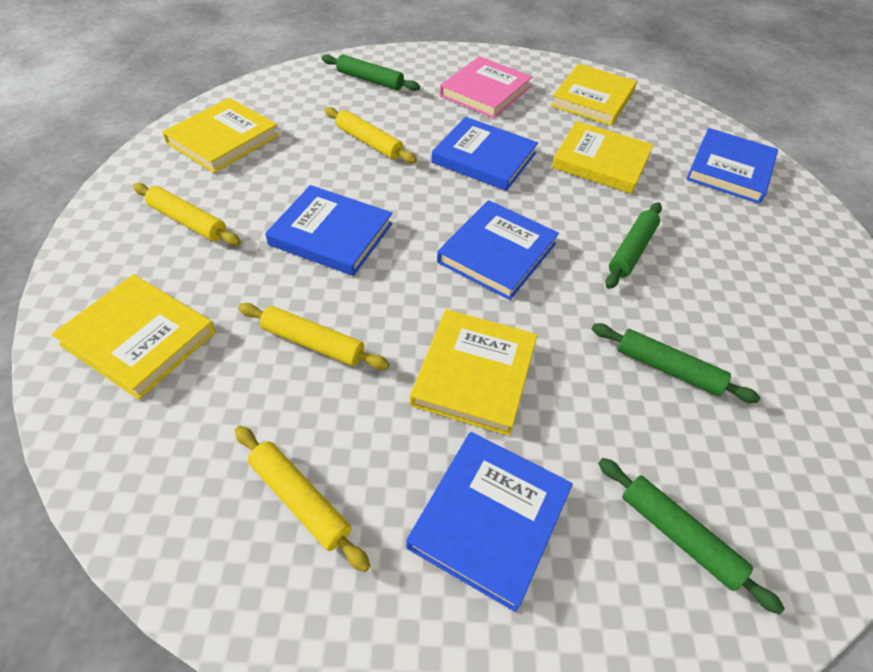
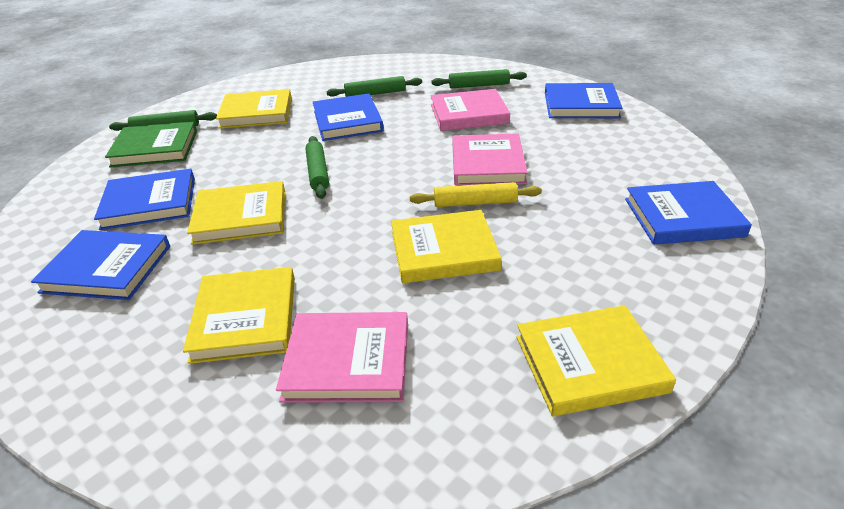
green book: none = 0 -> [105,121,197,167] = 1
pink book: [440,56,532,118] = 1 -> [276,312,408,403] [431,89,510,131] [453,134,528,186] = 3
yellow rolling pin: [133,183,241,246] [235,426,370,572] [238,303,390,370] [325,107,417,164] = 4 -> [410,182,542,207] = 1

